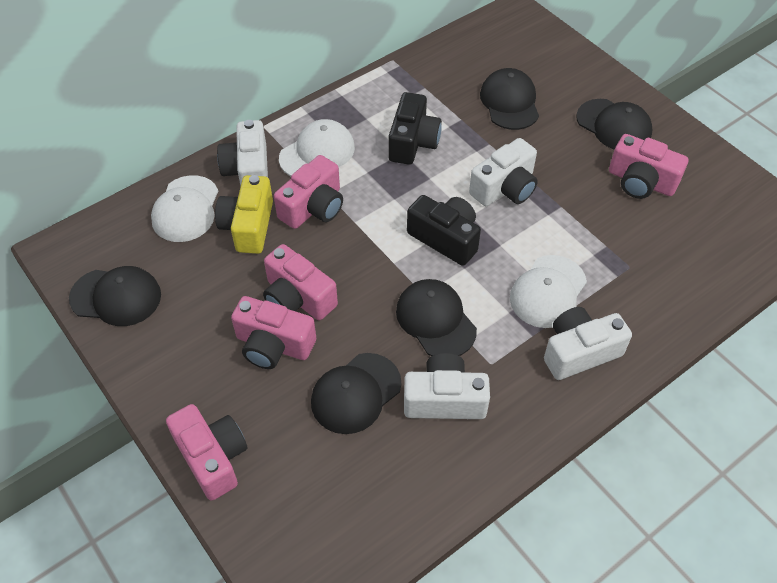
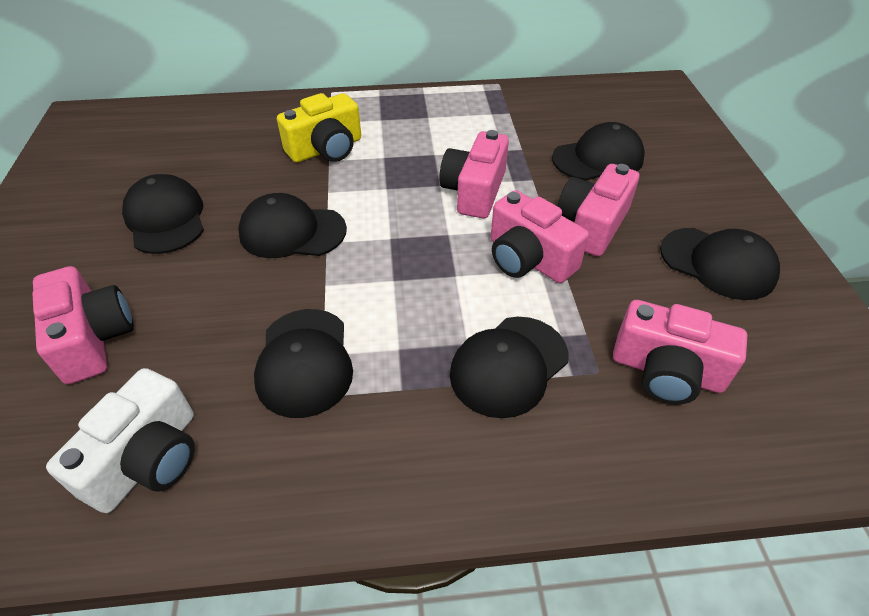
black camera: [388,92,442,165] [407,195,481,266] = 2 -> none = 0
black cap: [69,266,161,326] [311,353,401,434] [396,279,477,356] [480,68,539,130] [576,99,653,150] = 5 -> [122,174,204,254] [238,193,347,258] [254,309,353,418] [450,317,568,418] [552,122,645,181] [660,228,780,300] = 6
white camera: [217,120,268,186] [404,353,490,419] [469,138,538,206] [544,307,632,380] = 4 -> [46,368,195,513] = 1
white cap: [151,175,218,242] [279,119,355,176] [510,255,587,328] = 3 -> none = 0

